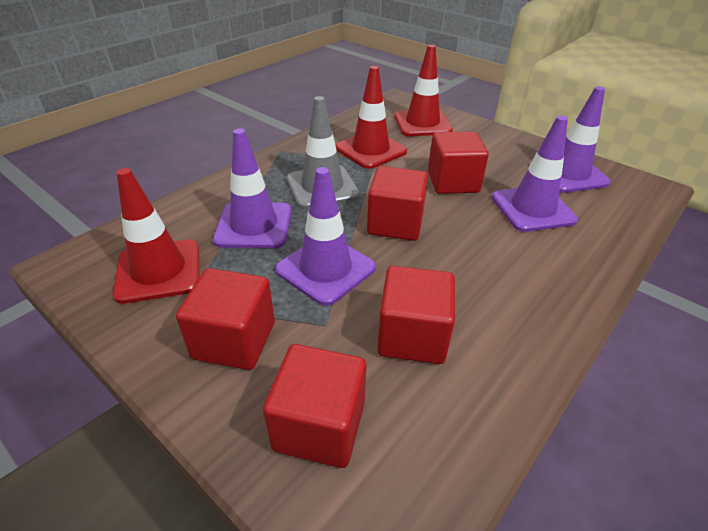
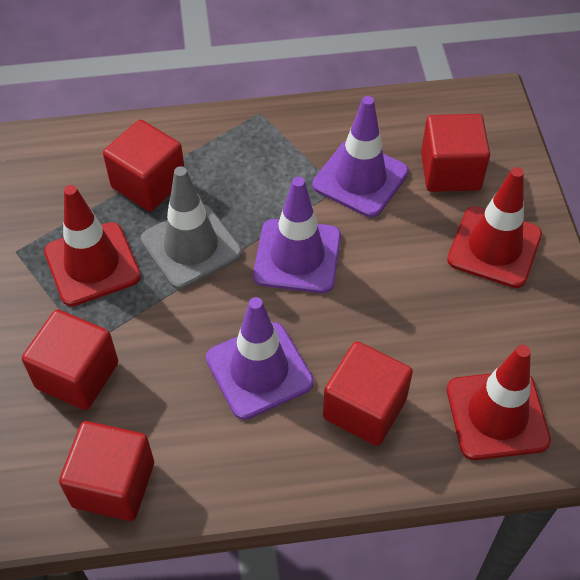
purple traffic cone: [213,128,292,249] [275,167,376,306] [492,116,578,232] [531,86,611,193] = 4 -> [206,297,314,420] [253,177,341,293] [313,96,409,217] = 3

